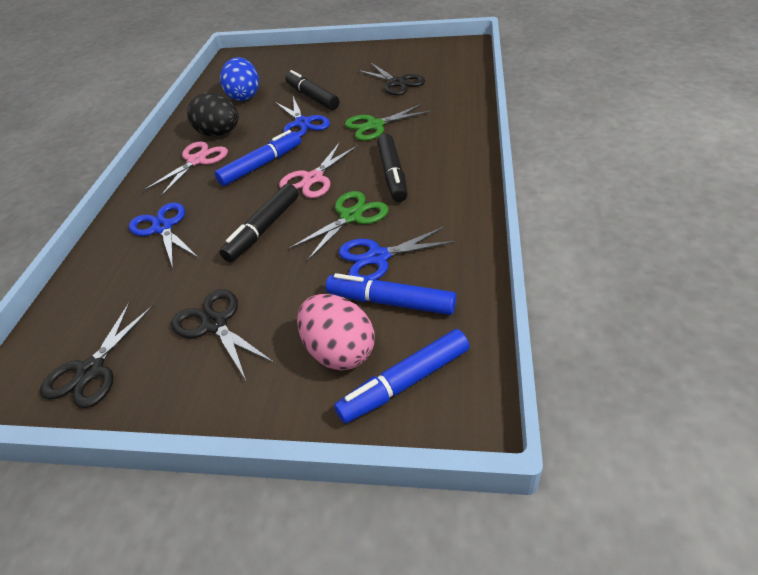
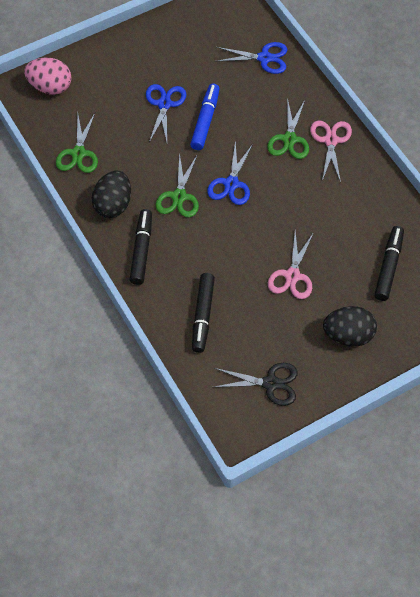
black egg: [187,93,239,136] = 1 -> [91,171,131,218] [323,306,377,347] = 2
black scissors: [40,302,153,408] [171,289,275,380] [357,63,425,95] = 3 -> [214,363,298,406] = 1
blue egg: [220,57,259,101] = 1 -> none = 0
blue marker: [215,130,301,186] [326,273,456,315] [334,329,470,423] = 3 -> [190,83,220,150] = 1
green scissors: [288,191,389,261] [345,103,433,141] = 2 -> [56,113,98,173] [156,152,199,217] [267,98,309,159] = 3

